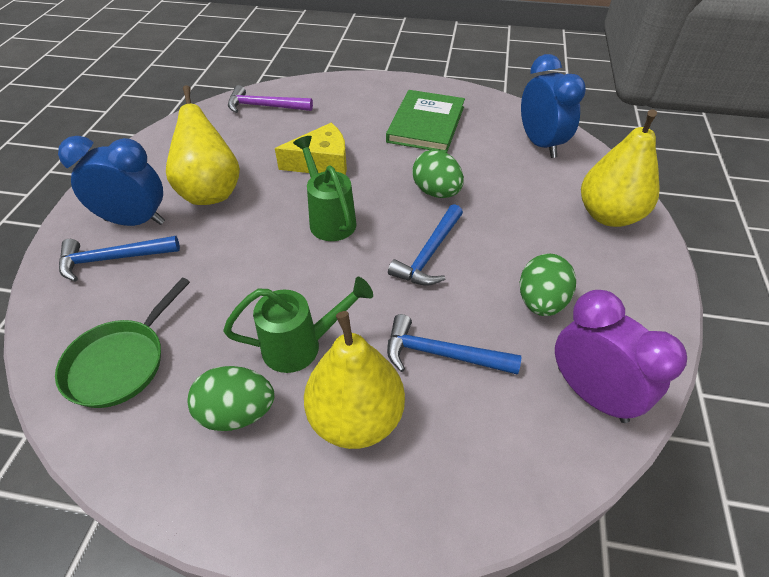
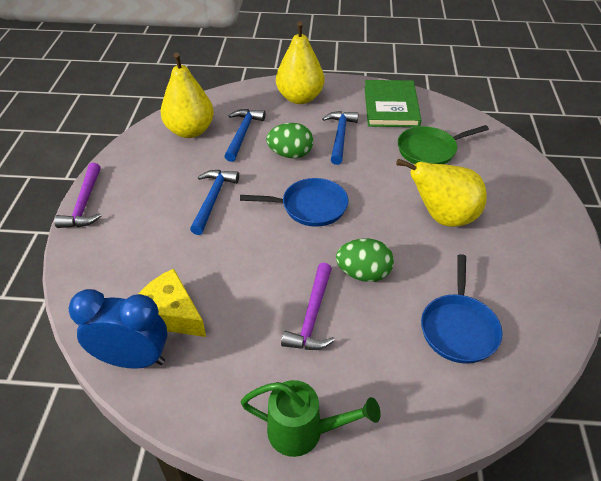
blue clock: [58,136,165,226] [521,54,586,158] = 2 -> [69,289,168,369] = 1
blue pan: none = 0 -> [240,178,348,227] [421,254,502,364] = 2
green egg: [187,366,275,431] [412,150,464,198] [520,253,576,316] = 3 -> [266,123,313,158] [336,238,394,282] = 2
green watering can: [223,277,373,373] [293,136,357,241] = 2 -> [241,380,381,457] = 1
purple clock: [555,290,687,423] = 1 -> none = 0
purple hammer: [228,85,313,113] = 1 -> [54,163,101,228] [281,263,335,350] = 2

